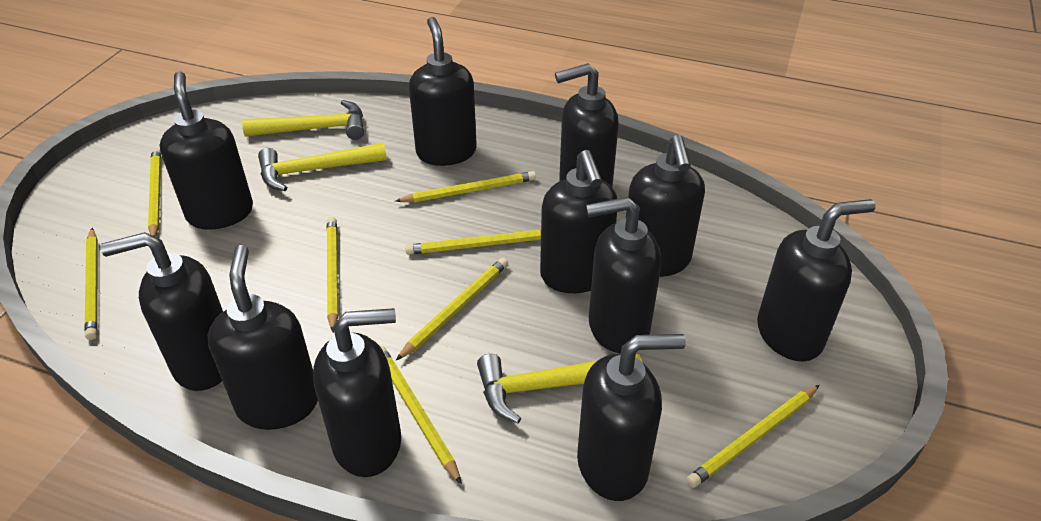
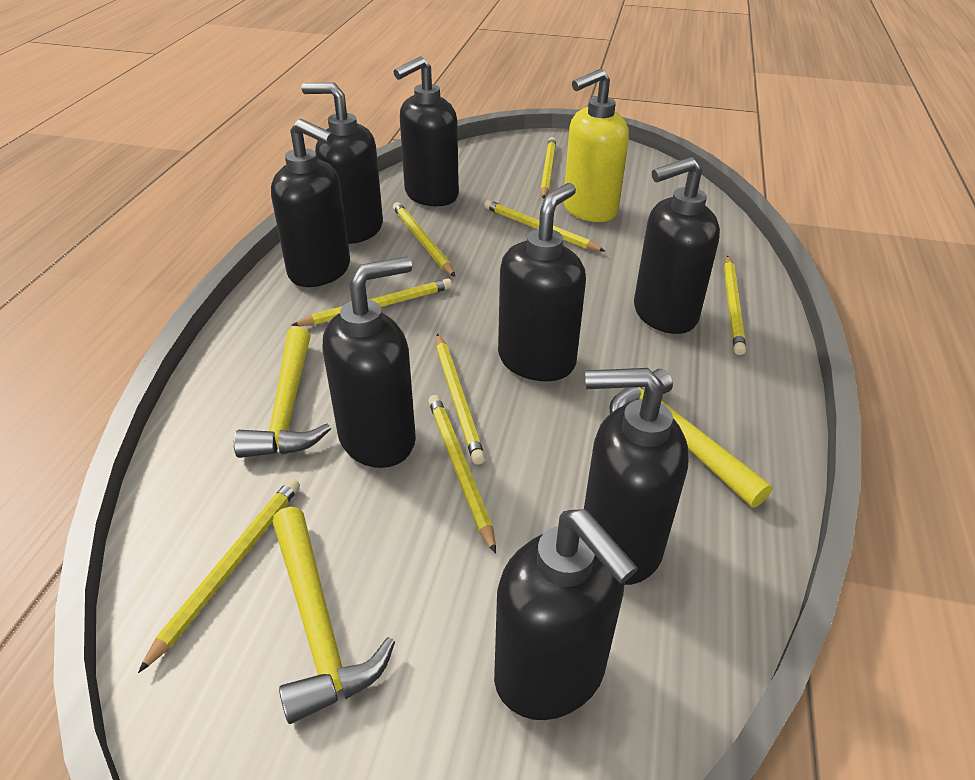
black soap dispenser: [100,232,223,391] [160,71,253,230] [208,245,318,430] [313,308,401,477] [409,17,477,166] [540,150,617,293] [555,63,619,187] [577,334,686,501] [586,197,661,353] [626,135,705,277] [757,199,876,362] = 11 -> [271,119,350,287] [301,82,383,244] [322,256,416,468] [394,56,459,206] [494,509,638,720] [498,183,586,381] [584,368,689,585] [634,157,720,334] = 8
yellow soap dispenser: none = 0 -> [563,69,629,222] = 1

